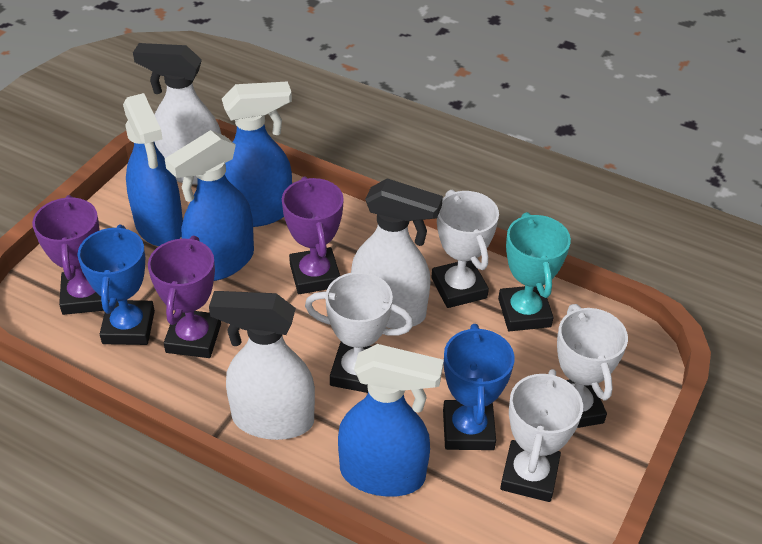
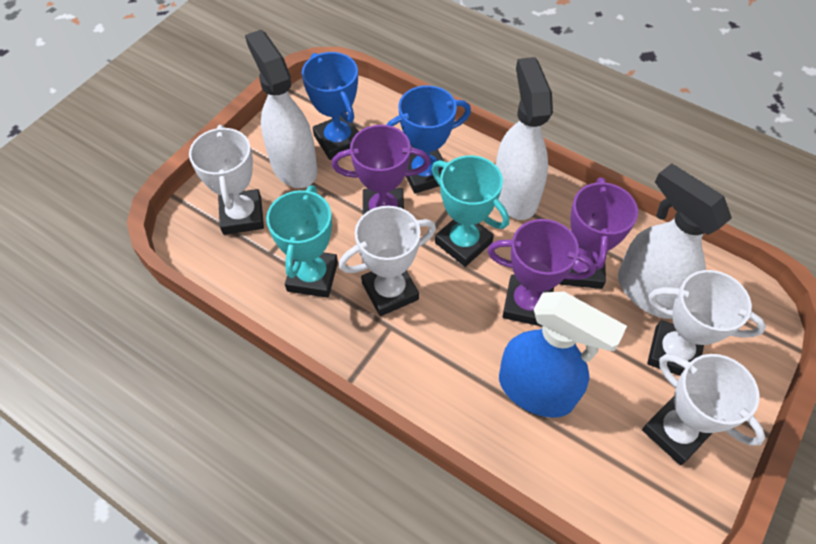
blue spray bottle: [123,93,183,246] [165,130,254,281] [222,81,292,227] [338,344,444,497] = 4 -> [499,292,627,418] = 1
turquoise trophy: [498,212,571,331] = 1 -> [266,185,338,298] [432,155,509,267] = 2

